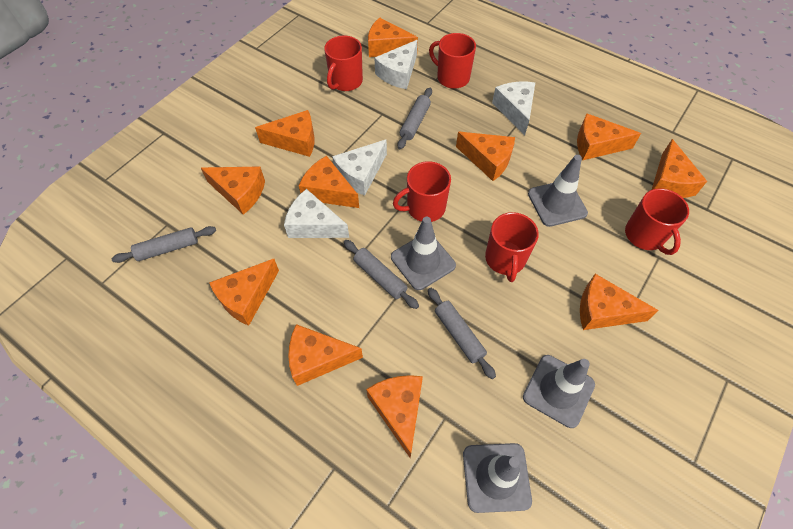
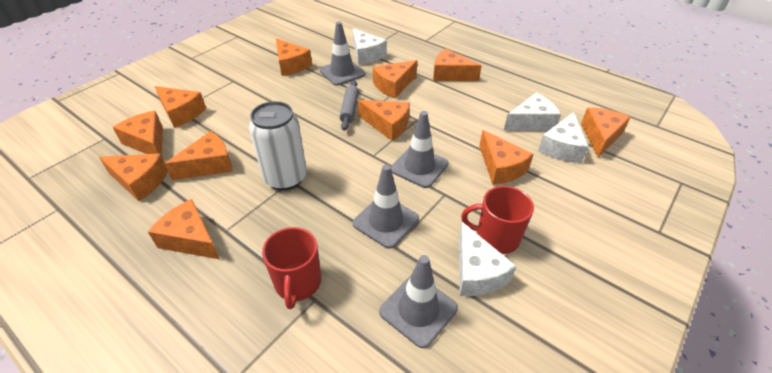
grey rolling pin: [111,226,216,263] [344,240,419,309] [397,88,432,149] [428,288,496,379] = 4 -> [340,80,359,130] = 1
red mug: [324,35,363,91] [393,161,451,222] [429,33,476,89] [485,212,539,282] [625,188,689,255] = 5 -> [262,227,321,309] [461,186,534,254] = 2
white can: none = 0 -> [249,101,307,191] = 1

